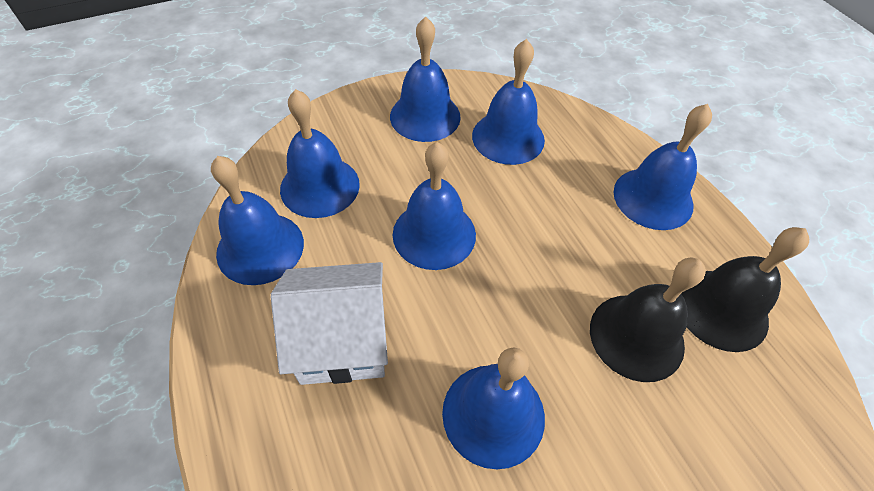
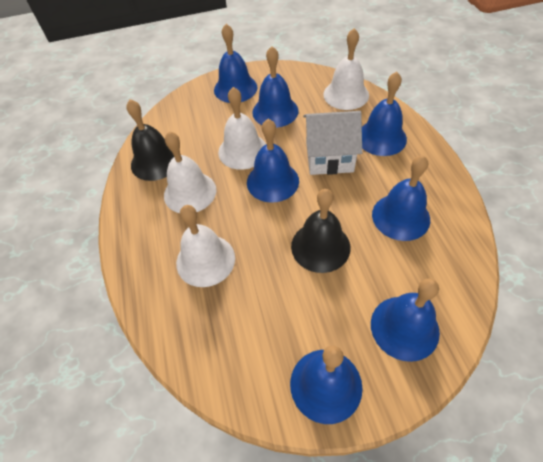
white bell: none = 0 -> [164,131,216,213] [176,205,235,287] [218,87,266,170] [323,28,369,110] = 4

